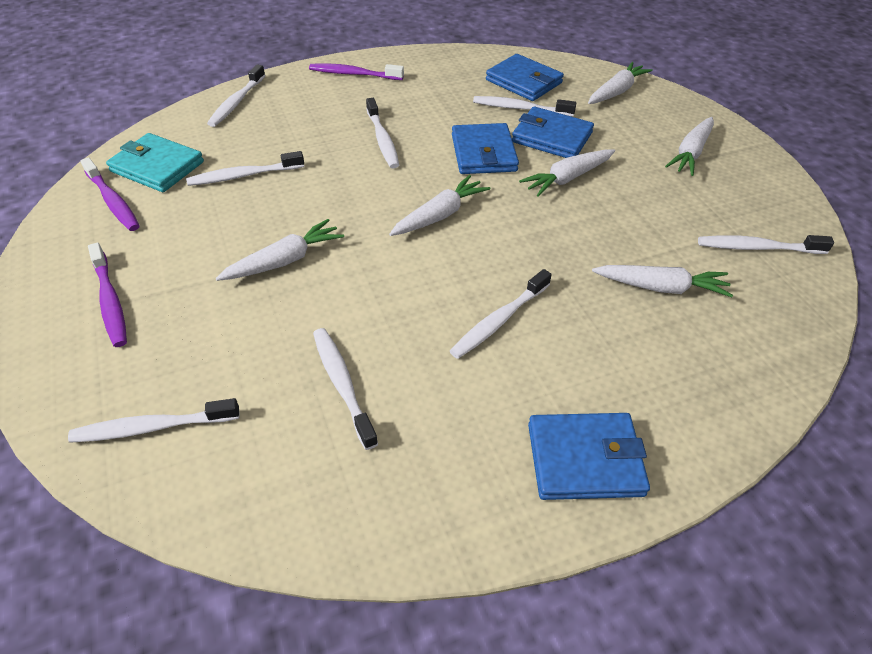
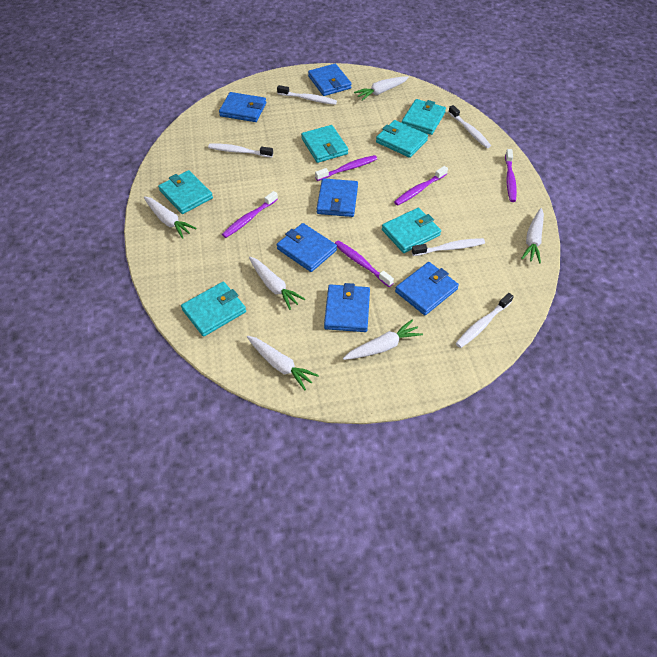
blue wallet: [452,123,519,174] [486,54,564,101] [512,106,594,158] [528,413,650,500] = 4 -> [219,92,266,122] [277,223,337,272] [308,64,352,96] [317,178,358,217] [324,283,370,332] [395,262,459,315] = 6
purple toothbrush: [80,157,140,231] [88,243,127,347] [309,63,404,80] = 3 -> [222,191,278,238] [315,155,377,181] [335,240,394,287] [394,166,448,205] [505,149,517,202] = 5
turquoise wallet: [106,133,204,192] = 1 -> [158,170,213,214] [181,282,246,337] [301,125,348,163] [376,120,428,158] [382,208,441,253] [402,99,446,135] = 6
white toothbrush: [68,398,239,443] [186,151,304,186] [207,64,265,127] [313,328,378,450] [366,98,399,169] [450,269,552,359] [473,96,576,117] [698,235,834,254] = 8 -> [208,143,273,158] [277,85,337,105] [412,238,485,256] [448,105,491,148] [456,293,514,348] = 5

